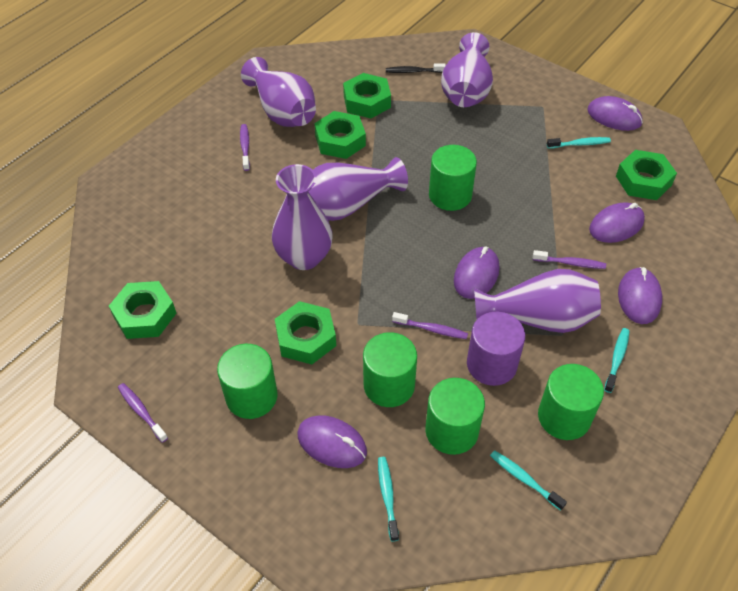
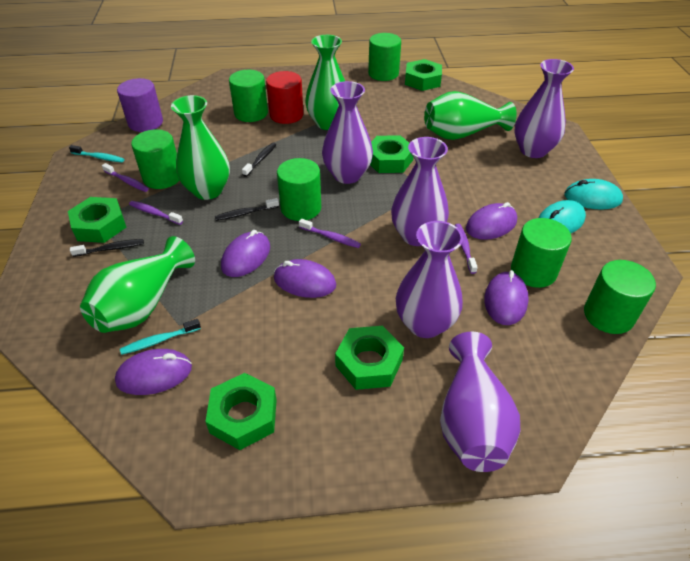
black toothbrush: [386,63,446,73] = 1 -> [70,239,144,257] [215,198,279,221] [242,142,277,177] = 3
green cylinder: [217,344,278,419] [363,332,417,407] [425,378,485,455] [429,145,477,211] [538,364,604,440] = 5 -> [131,129,180,189] [229,70,268,122] [277,158,321,221] [368,33,401,81] [511,218,572,288] [584,260,656,334] = 6
green vase: none = 0 -> [80,236,195,333] [171,95,230,200] [305,35,345,130] [424,91,517,140] = 4
red cylinder: none = 0 -> [266,71,304,124] = 1
turquoise mouse: none = 0 -> [538,200,586,233] [564,179,623,210] = 2
turquoise toothbrush: [378,457,399,542] [490,450,567,511] [547,137,611,149] [604,328,629,393] = 4 -> [69,145,124,162] [120,319,201,355] = 2

